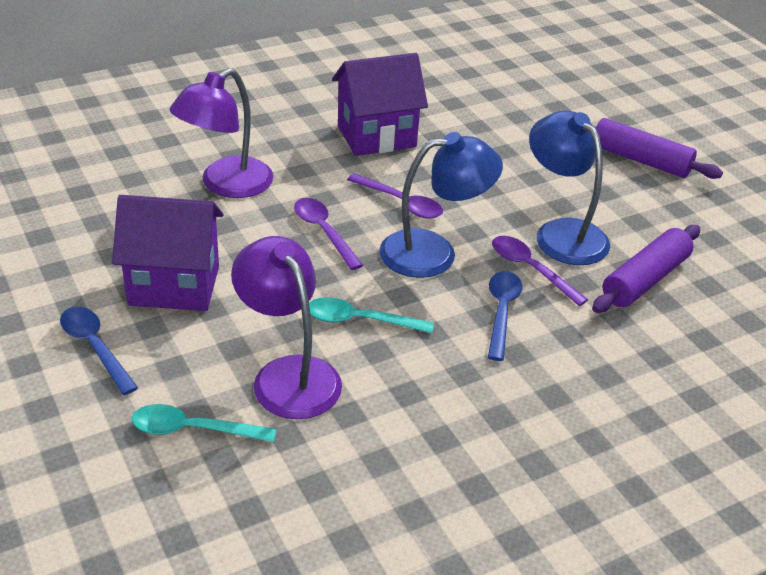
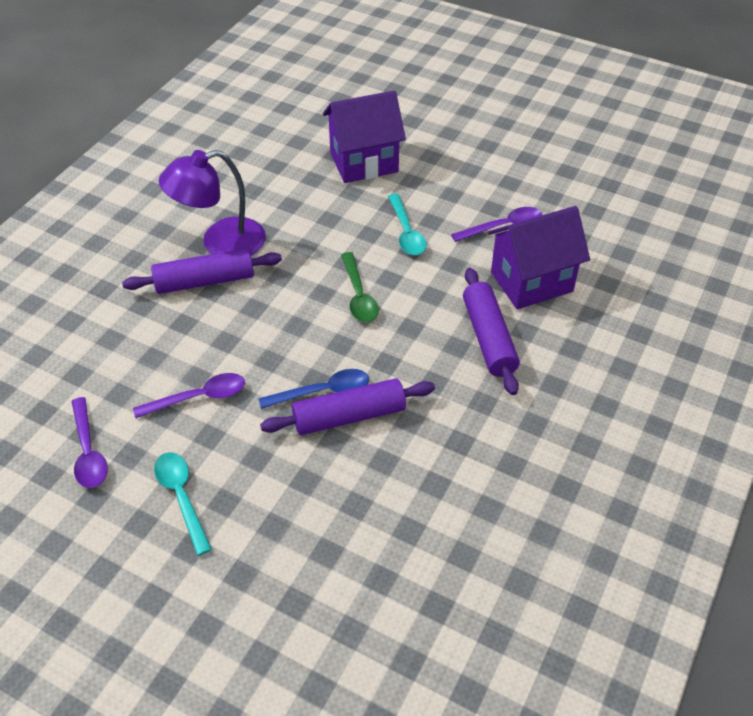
blue lamp: [379,132,503,278] [529,110,610,265] = 2 -> none = 0
blue spoon: [60,307,138,395] [488,271,522,361] = 2 -> [259,369,369,409] = 1
green spoon: none = 0 -> [341,252,379,322] = 1
purple lamp: [169,68,273,198] [231,236,342,419] = 2 -> [159,150,266,256] = 1
purple rolling pin: [592,225,700,313] [593,118,723,179] = 2 -> [122,248,282,294] [260,378,435,435] [463,268,520,395] = 3

